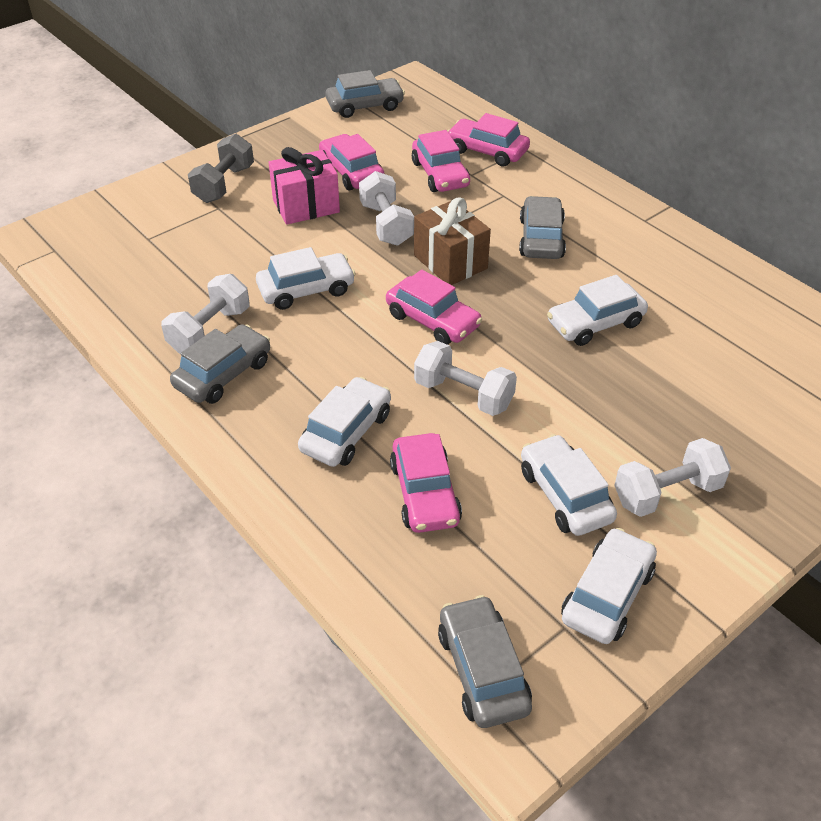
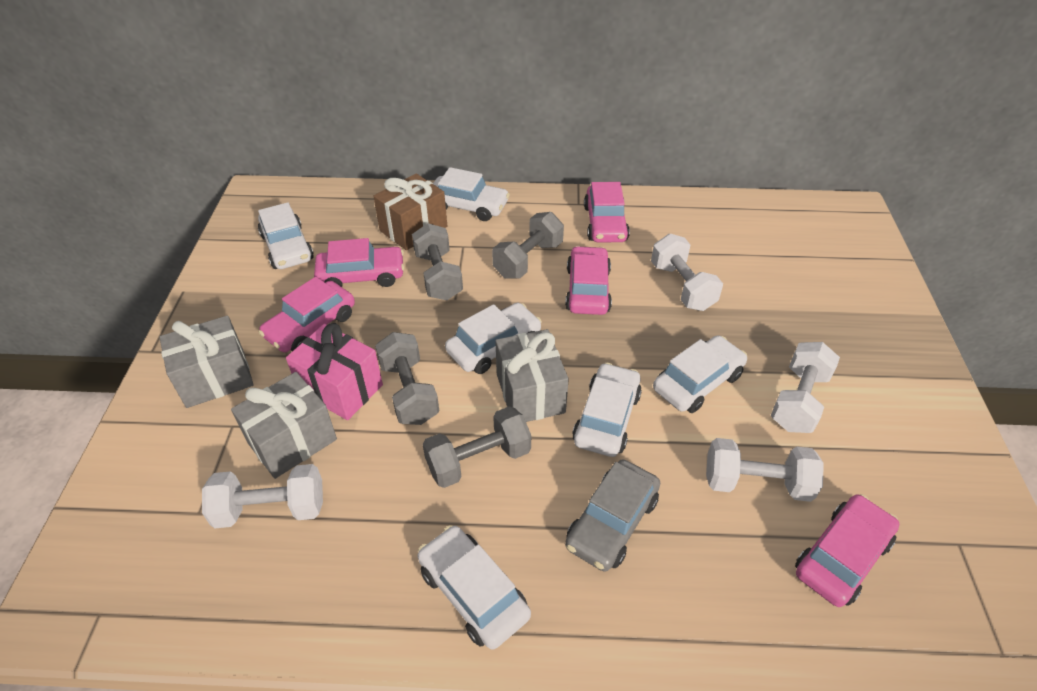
grey car: [170,324,270,404] [325,70,405,118] [438,595,532,728] [519,196,566,259] = 4 -> [565,460,660,572] = 1
grey dumbbell: [188,134,254,203] = 1 -> [375,332,439,425] [412,223,463,300] [423,406,531,488] [492,212,564,279] = 4
grey gift: none = 0 -> [159,316,254,408] [231,372,337,479] [495,329,569,422] = 3
white car: [256,247,356,310] [298,377,391,467] [521,434,617,536] [547,275,648,346] [561,528,657,644] = 5 -> [258,202,314,269] [417,525,531,650] [433,167,510,221] [445,303,542,374] [572,363,642,457] [653,335,747,413] = 6

